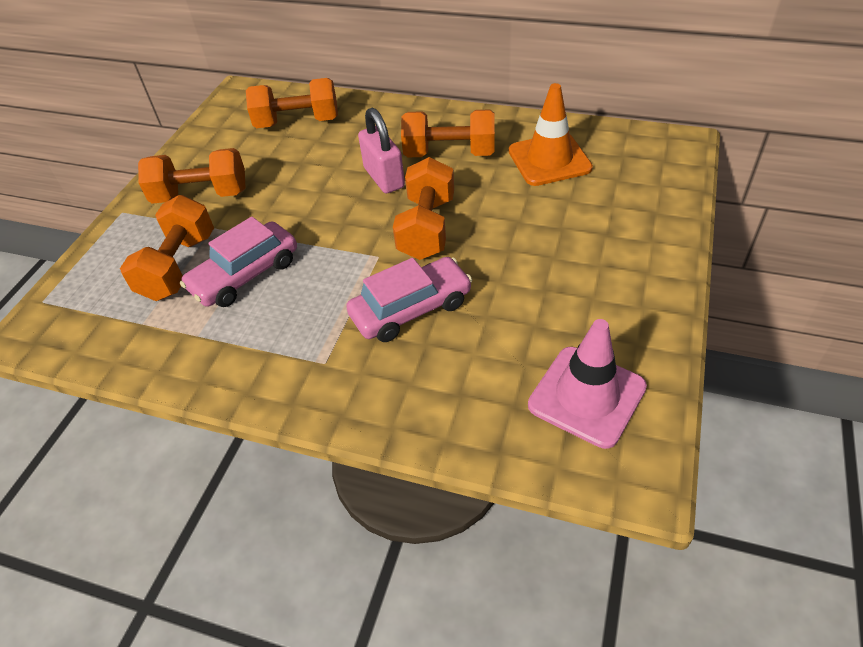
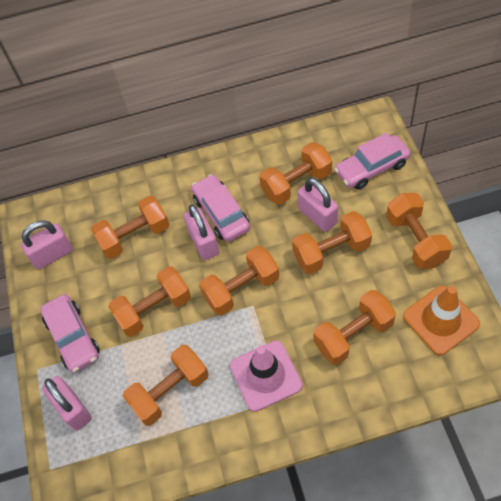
orange dumbbell: [120,195,214,301] [138,148,246,204] [246,78,338,128] [393,157,454,260] [401,109,495,157] = 5 -> [91,195,169,259] [108,266,191,337] [123,345,209,426] [199,246,279,316] [259,142,332,205] [292,211,372,274] [313,290,396,365] [386,193,452,269] = 8
pink car: [180,217,297,307] [346,257,472,342] = 2 -> [40,294,100,373] [192,174,250,242] [334,133,411,190] = 3
pink padlock: [358,108,405,194] = 1 -> [21,220,73,269] [42,376,92,431] [184,204,219,260] [298,178,338,232] = 4

